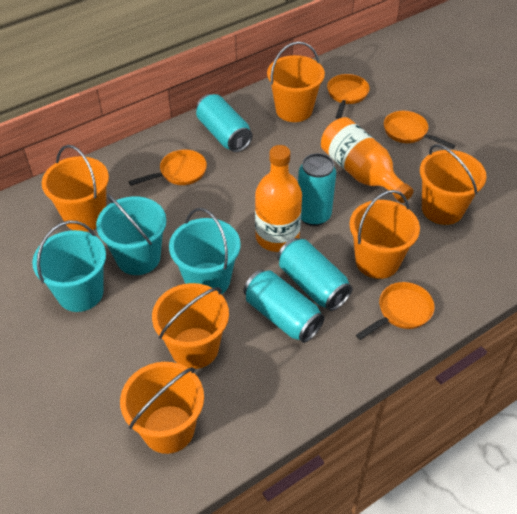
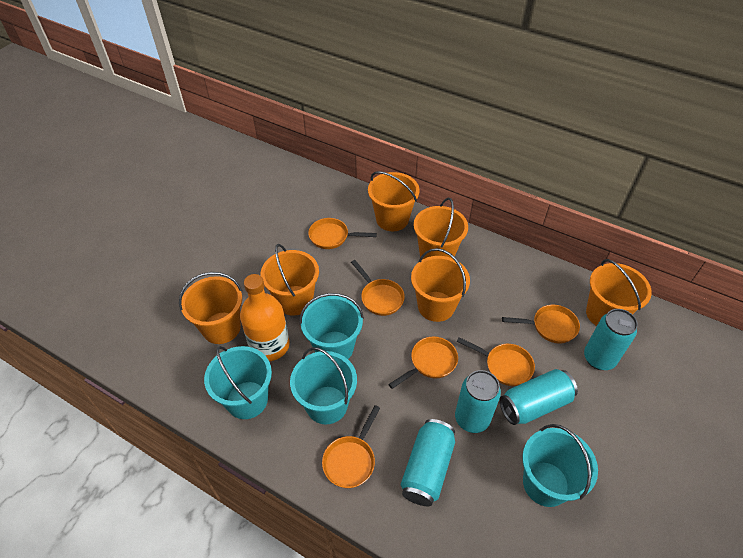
orange bottle: [255,145,302,252] [321,117,414,203] = 2 -> [240,274,290,361] = 1
orange pan: [129,150,207,186] [327,74,370,119] [356,282,435,340] [384,111,455,149] = 4 -> [308,218,377,249] [322,405,380,488] [351,260,405,316] [388,337,458,389] [456,337,535,386] [502,304,580,343] = 6
turquoise bucket: [32,221,106,312] [96,194,166,275] [169,208,241,294] = 3 -> [204,346,272,419] [290,347,357,424] [299,293,364,359] [522,424,598,507] = 4

